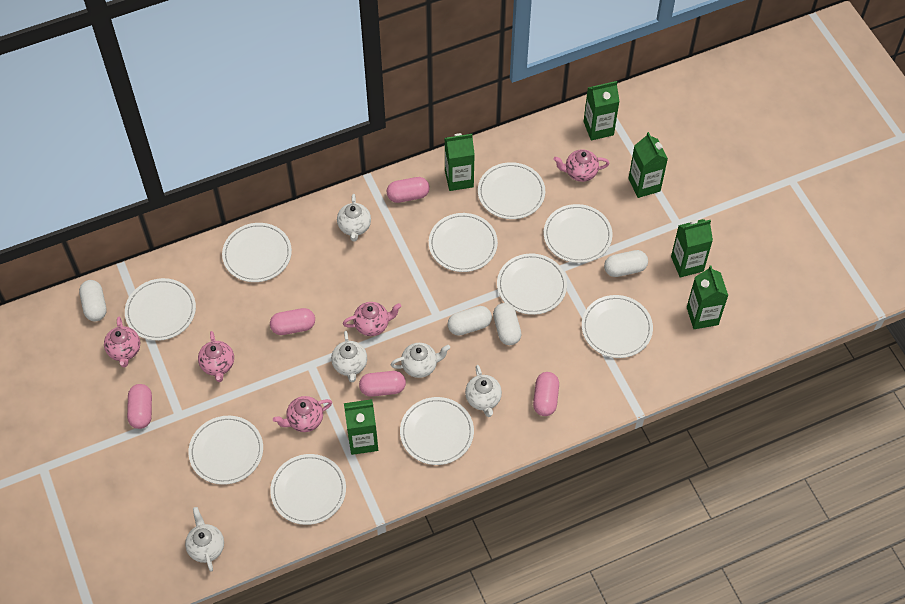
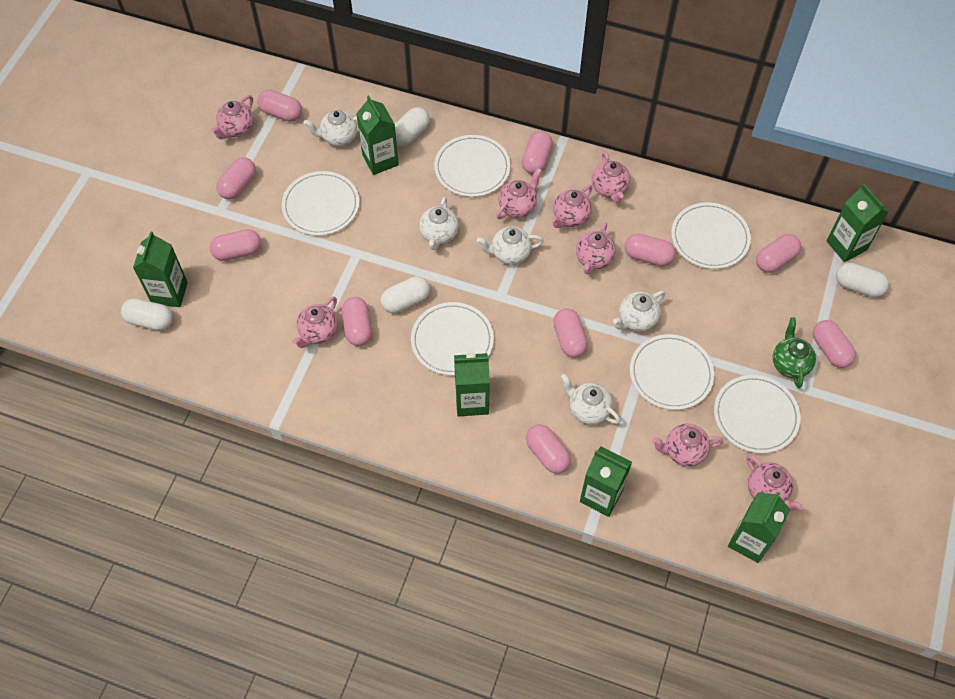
green teapot: none = 0 -> [773,317,816,388] = 1
pink capsule: [127,384,152,429] [270,308,315,335] [359,371,406,397] [387,177,430,203] [533,372,559,416] = 5 -> [210,229,261,261] [216,157,256,200] [257,90,302,122] [342,297,372,346] [522,131,553,174] [526,424,571,474] [553,308,588,358] [625,234,675,266] [756,234,801,273] [813,320,856,368] = 10
pink teapot: [104,317,140,368] [198,331,234,382] [273,396,332,432] [343,302,401,336] [554,149,610,182] = 5 -> [211,95,254,139] [292,296,338,348] [496,168,542,219] [551,185,592,228] [576,222,616,275] [592,152,630,203] [652,424,723,467] [746,455,803,511] = 8
white plate: [125,278,196,341] [188,416,263,485] [222,223,292,282] [270,454,346,525] [400,397,474,465] [429,213,498,272] [478,162,545,219] [497,253,567,315] [544,204,612,263] [582,295,653,358] = 10 -> [282,171,359,236] [411,302,494,375] [434,135,510,197] [630,334,714,410] [671,202,751,269] [714,375,801,453] = 6

